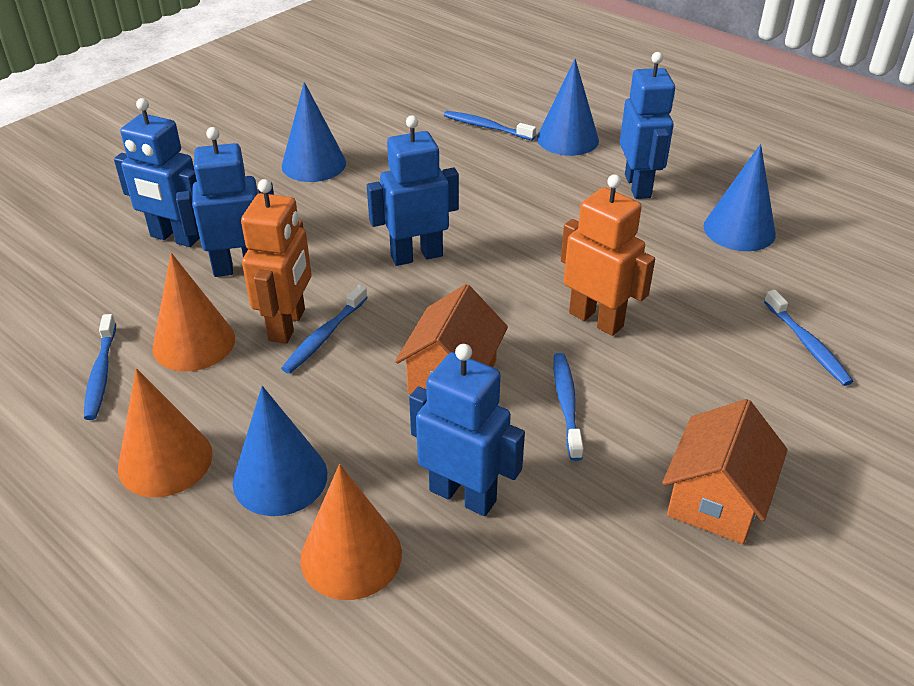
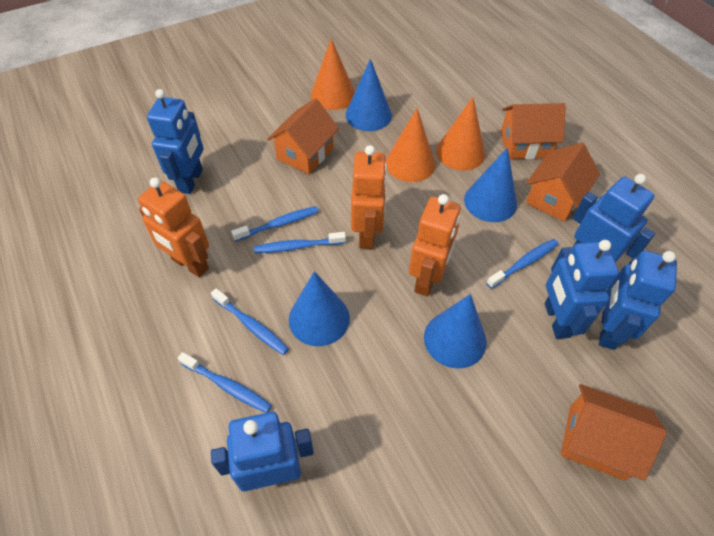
orange house: [395,284,508,394] [662,399,788,544] = 2 -> [267,98,339,174] [501,103,566,159] [526,143,600,222] [561,384,667,481] = 4
orange robot: [241,179,312,344] [561,174,655,336] = 2 -> [138,177,209,278] [351,145,387,249] [409,194,461,296] = 3

